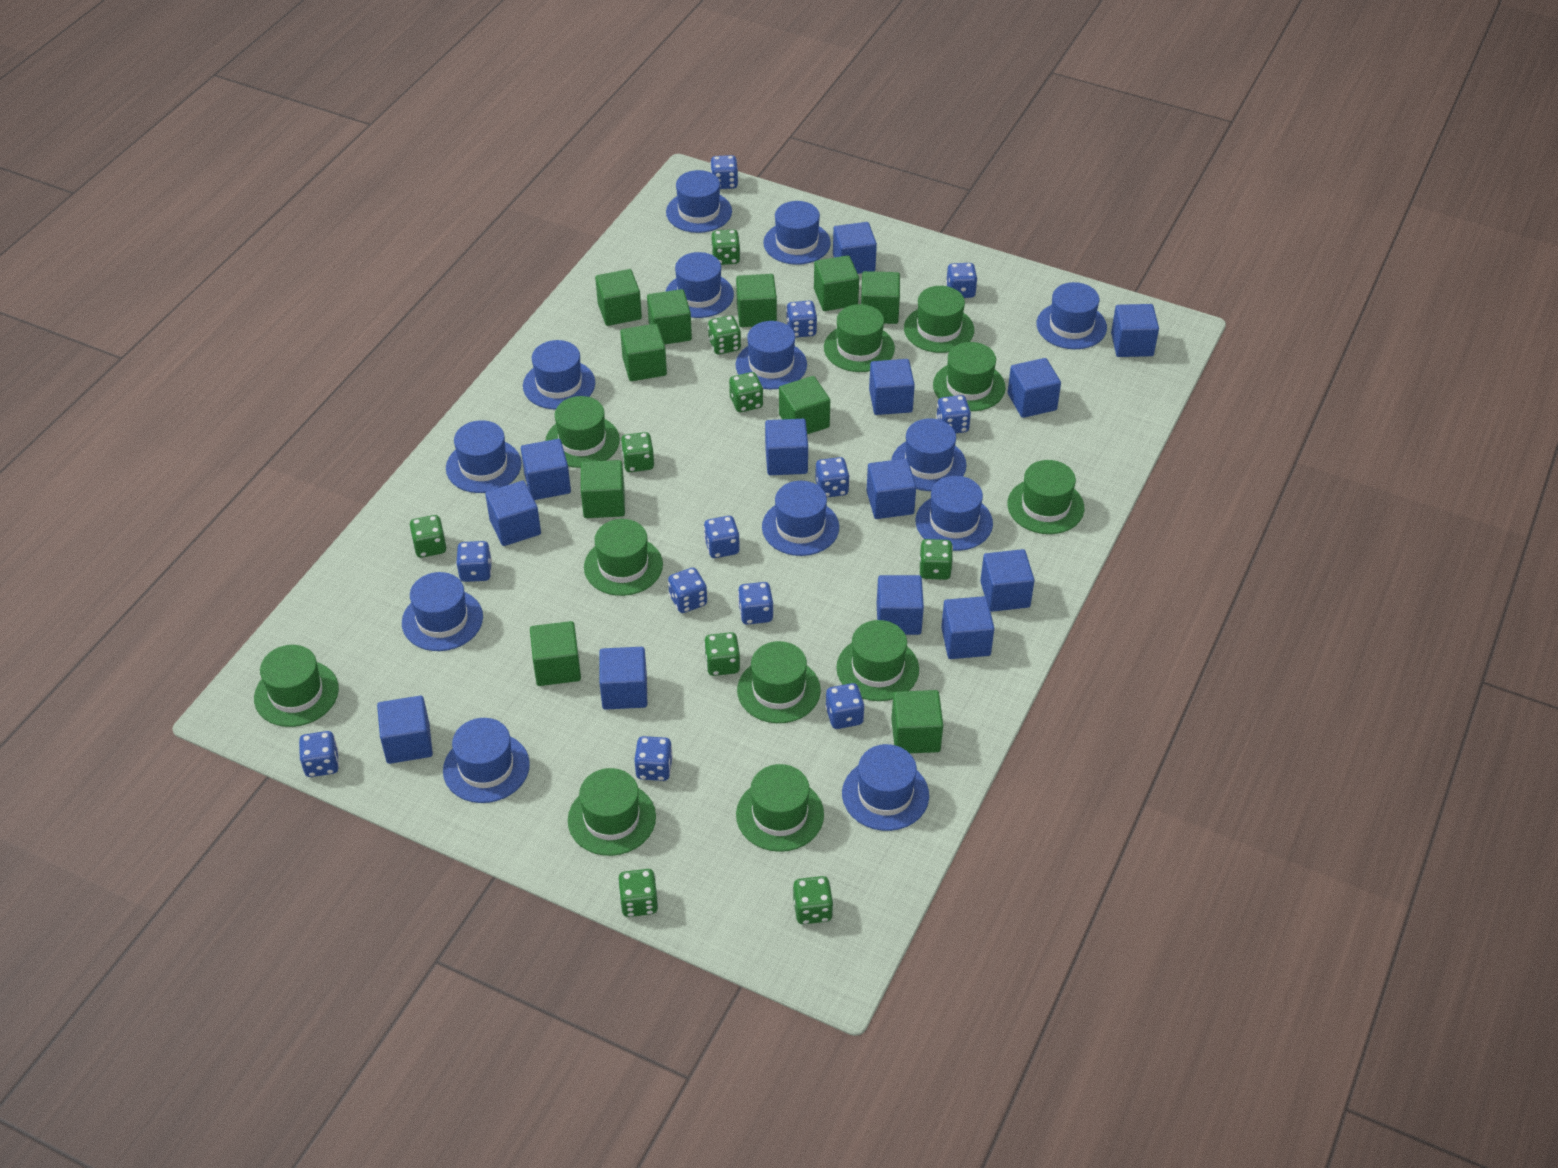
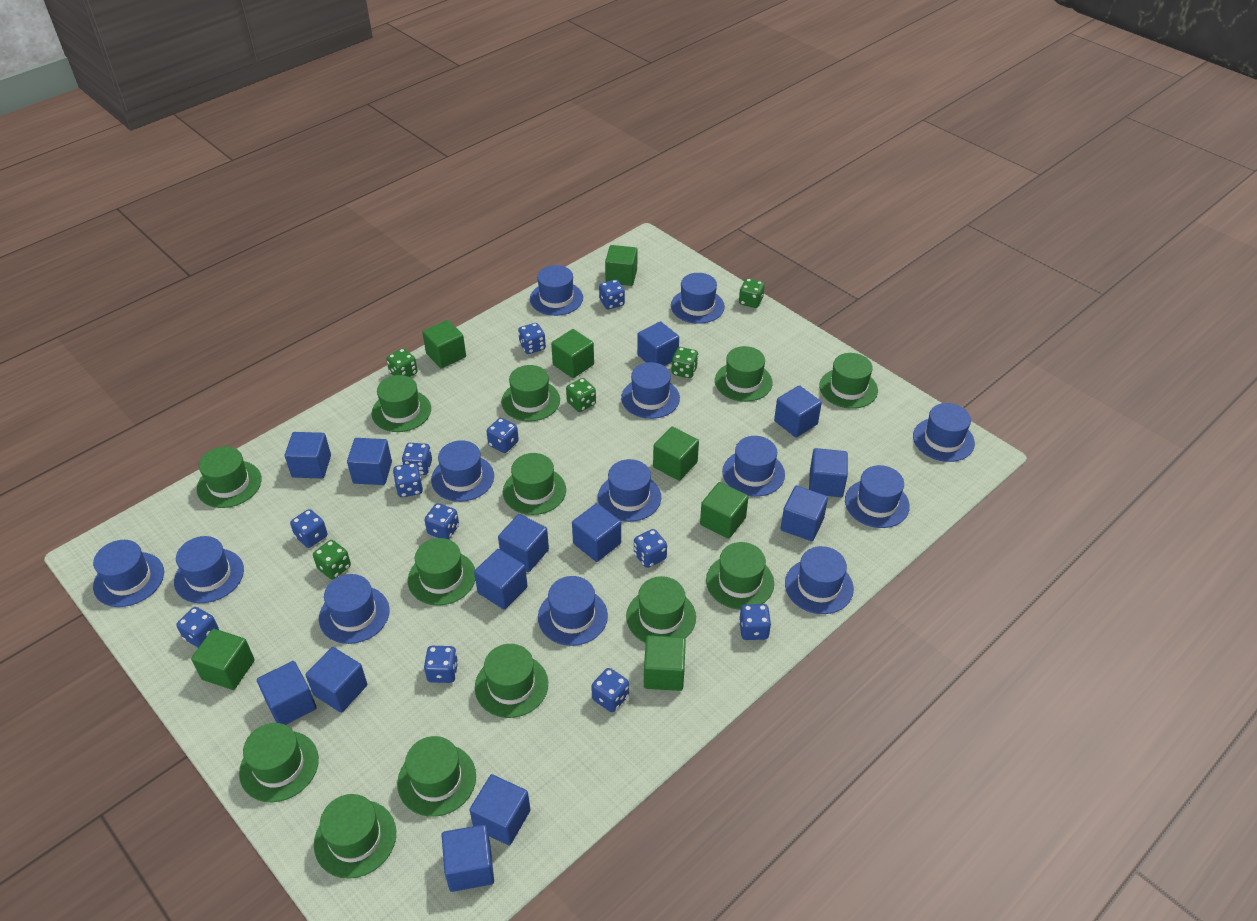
green cube: [530,621,581,686] [581,460,625,518] [595,269,642,326] [620,324,667,381] [647,289,692,345] [736,274,777,327] [779,376,830,434] [814,255,859,311] [861,271,900,324] [891,690,943,753] = 10 -> [191,629,255,690] [422,320,466,368] [551,329,594,378] [605,245,637,286] [644,635,686,691] [653,427,699,481] [700,482,748,539] = 7
green dice: [409,515,446,558] [618,869,659,917] [621,432,654,472] [704,632,740,676] [708,315,741,355] [711,229,741,265] [729,372,763,412] [793,876,834,924] [919,539,953,580] = 9 -> [313,540,351,579] [386,348,418,377] [566,378,596,412] [672,347,698,378] [739,278,765,308] = 5
green hat: [254,645,339,727] [545,396,620,468] [568,768,656,856] [584,519,663,596] [736,764,824,852] [737,641,821,723] [824,304,895,372] [837,620,919,701] [904,286,974,353] [933,342,1006,411] [1007,460,1084,534] = 11 -> [197,446,262,508] [239,723,319,802] [314,794,396,879] [371,375,431,432] [397,736,476,817] [408,538,475,605] [475,644,548,718] [501,365,560,422] [503,453,566,515] [626,576,696,643] [706,542,774,610] [715,346,773,402] [819,353,878,409] = 13

